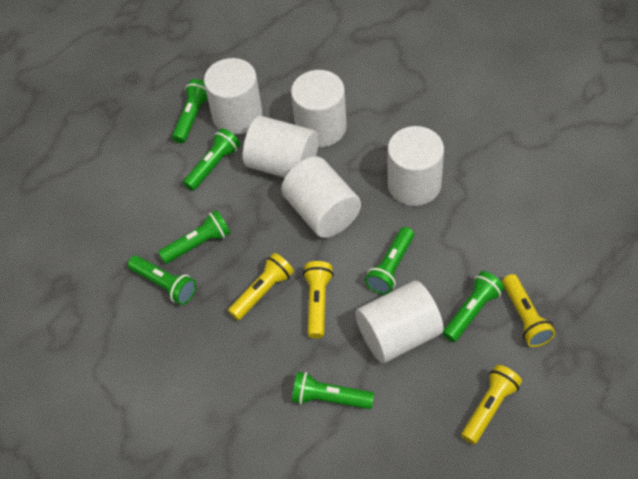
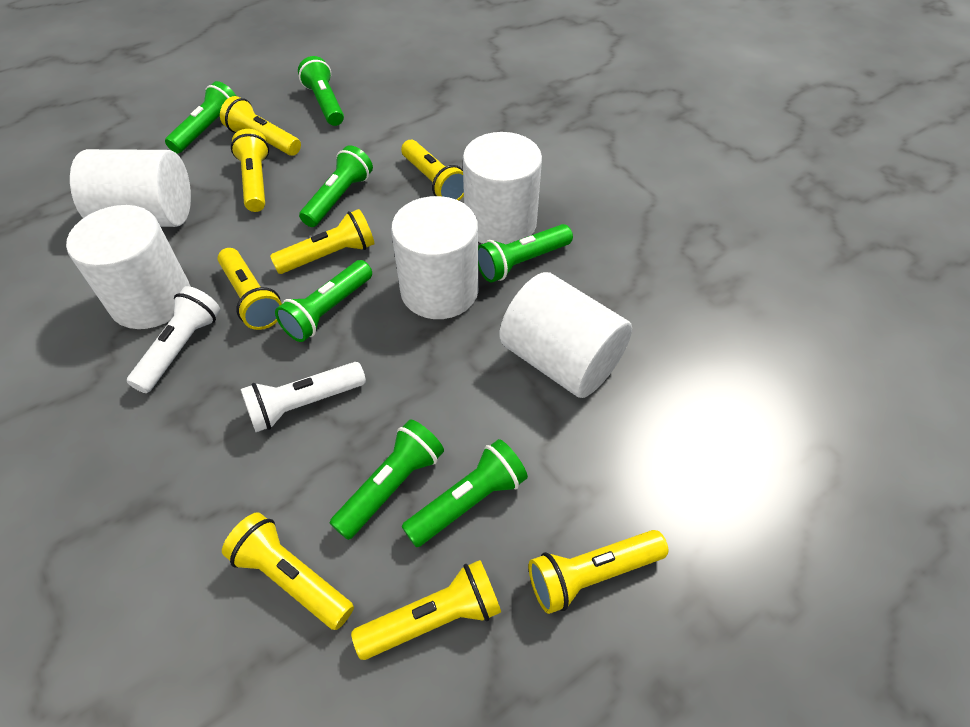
white cylinder: [204,58,262,135] [243,116,318,178] [281,157,361,238] [291,70,347,147] [355,281,444,363] [388,126,444,206] = 6 -> [66,205,191,329] [70,149,191,227] [391,196,479,319] [463,132,542,244] [499,272,632,398] = 5
white flashlight: none = 0 -> [127,286,220,393] [241,362,366,432] = 2
yellow flashlight: [228,253,294,320] [303,261,334,339] [461,365,522,445] [502,274,555,347] = 4 -> [218,248,282,330] [220,96,301,156] [222,512,354,630] [231,129,269,212] [270,209,375,274] [351,560,501,660] [401,140,464,201] [529,530,668,614] = 8

